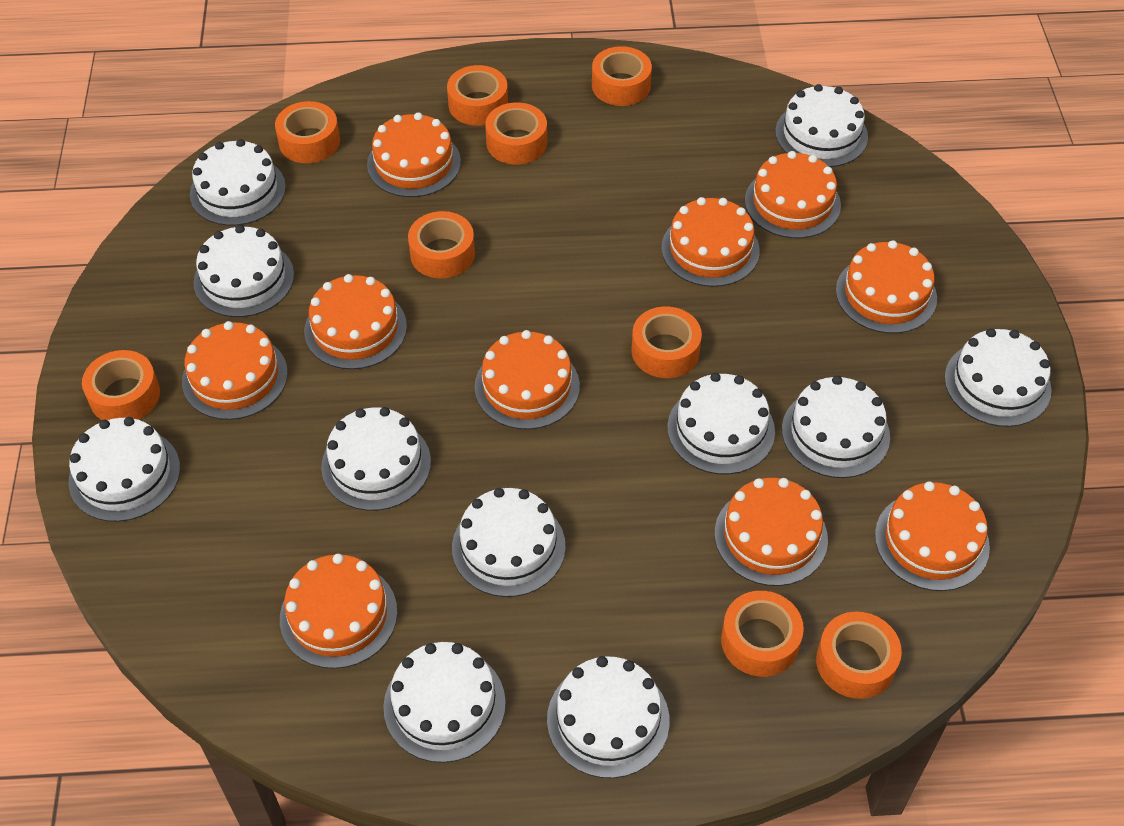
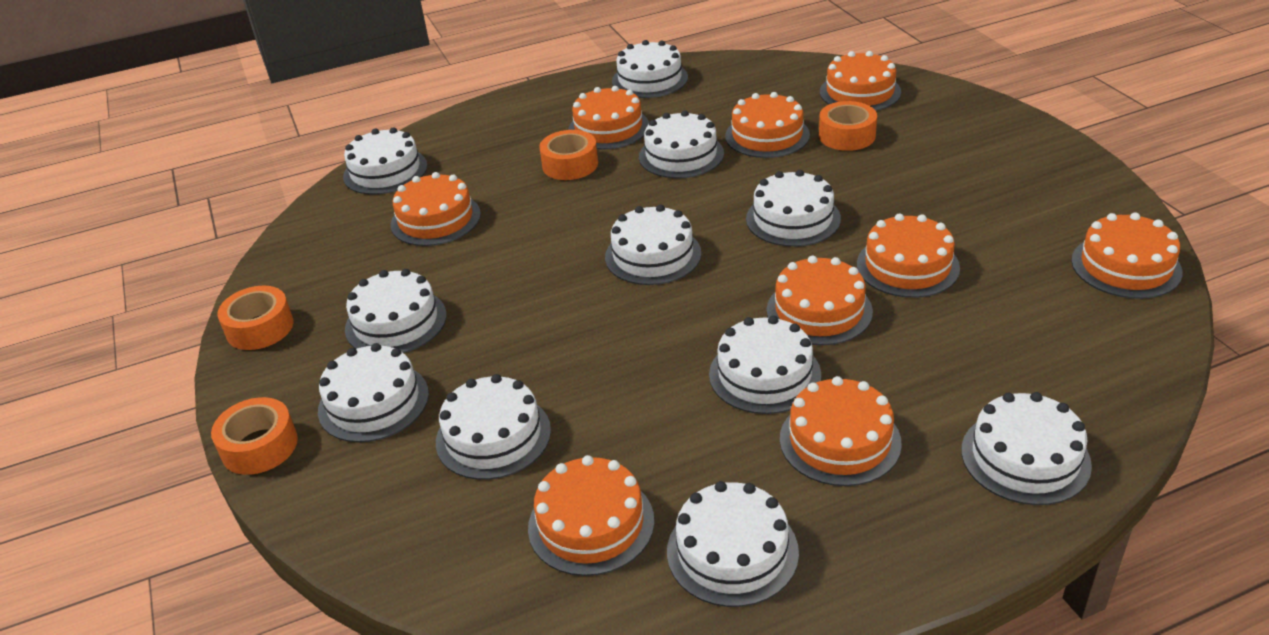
orange cake: [182,321,288,420] [280,554,397,669] [304,274,407,369] [367,112,461,197] [474,330,580,430] [661,197,760,287] [715,478,828,586] [745,151,841,238] [836,240,937,333] [875,481,990,591] = 10 -> [391,172,481,246] [528,455,654,576] [568,86,649,150] [725,92,810,158] [767,255,873,345] [780,376,902,486] [820,51,901,111] [857,213,960,298] [1071,213,1183,299] = 9
orange tape: [82,350,160,420] [275,101,340,163] [408,211,475,279] [447,65,508,126] [485,102,547,165] [592,46,652,106] [632,307,702,378] [721,591,804,677] [816,612,902,699] = 9 -> [211,397,298,475] [217,286,294,350] [539,130,598,180] [819,101,877,151] = 4

